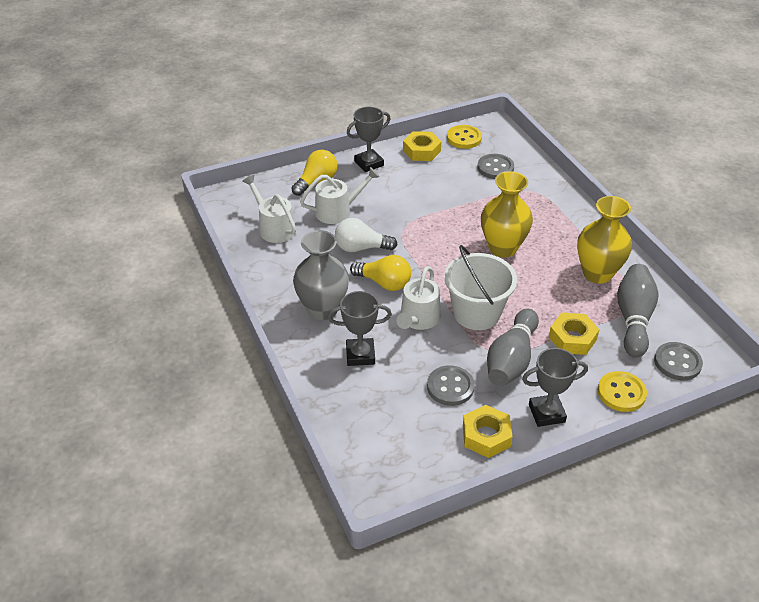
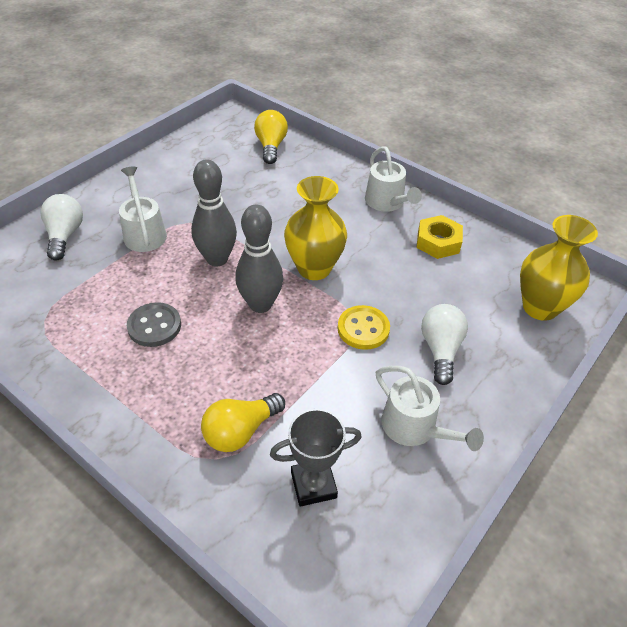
grey button: [427,365,475,406] [478,154,514,179] [654,342,703,381] = 3 -> [127,302,181,347] = 1
grey trophy: [328,291,392,366] [347,107,390,172] [522,348,588,427] = 3 -> [270,409,362,507] = 1
grey vase: [293,230,349,320] = 1 -> none = 0
white bucket: [444,245,517,330] = 1 -> none = 0
white light bulb: [335,218,398,252] = 1 -> [41,194,83,261] [421,304,468,385] = 2
yellow button: [447,125,482,149] [598,371,647,412] = 2 -> [338,305,390,350] = 1
yellow nut: [403,131,441,161] [463,405,512,458] [549,313,599,355] = 3 -> [416,215,463,259] = 1

